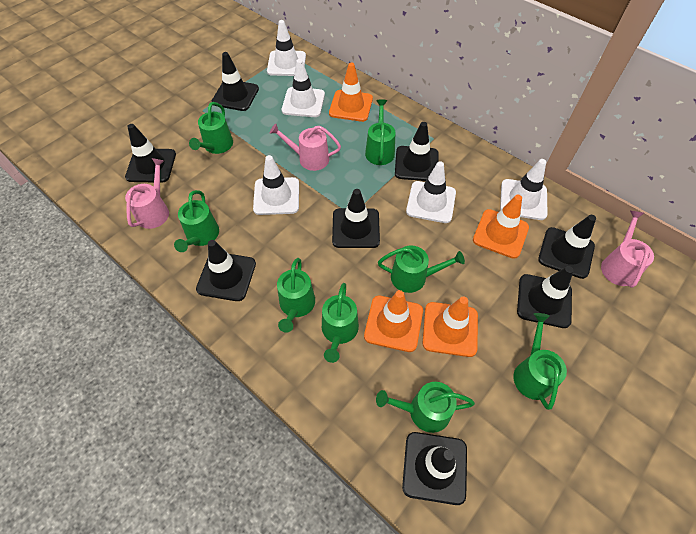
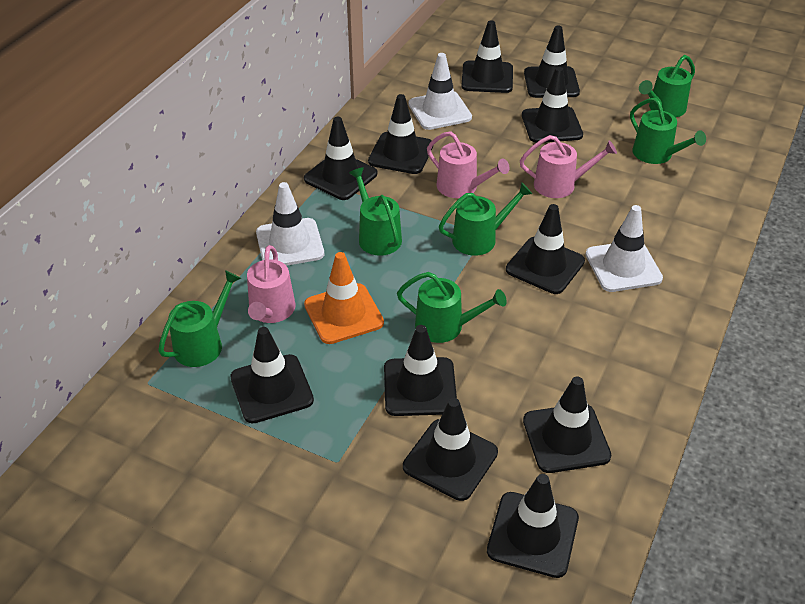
black traffic cone: [125,124,176,183] [196,240,256,301] [212,52,259,111] [332,189,380,248] [395,122,439,181] [402,432,467,505] [517,266,574,328] [538,215,596,279] = 8 -> [230,327,314,424] [304,117,377,200] [368,94,433,174] [384,325,457,416] [403,398,498,501] [461,20,513,93] [487,474,579,578] [506,204,585,294] [522,67,583,143] [523,376,612,473] [524,25,580,98] = 11
green watering can: [174,190,219,252] [189,102,233,154] [277,258,315,333] [322,283,359,363] [365,99,396,165] [376,382,475,433] [378,246,465,293] [513,313,567,410] = 8 -> [158,270,241,367] [349,167,402,256] [397,272,507,343] [439,182,532,256] [630,98,706,164] [639,55,695,117] = 6
orange traffic cone: [329,63,373,122] [364,290,423,352] [422,297,478,357] [473,194,529,259] = 4 -> [304,252,384,344] = 1
white traffic cone: [253,155,299,215] [267,20,306,76] [282,59,325,117] [406,161,456,223] [500,159,548,220] = 5 -> [256,182,324,266] [408,53,472,130] [586,205,663,292] = 3

